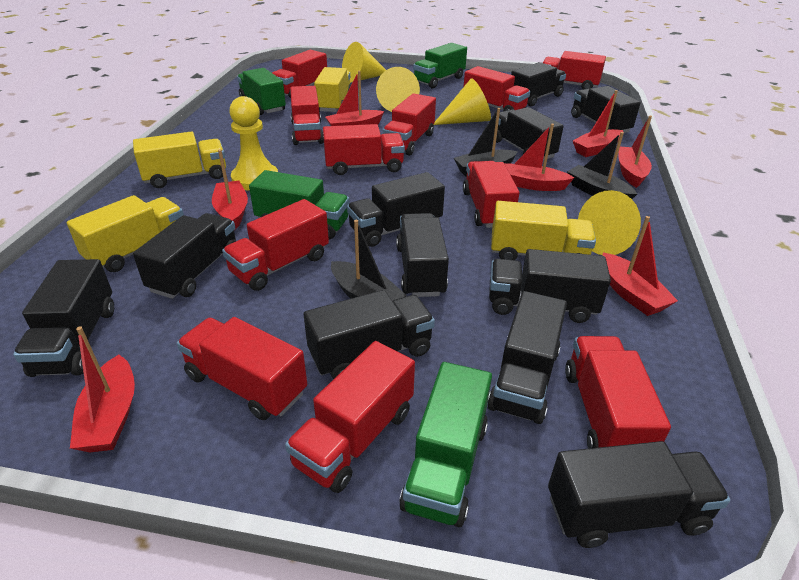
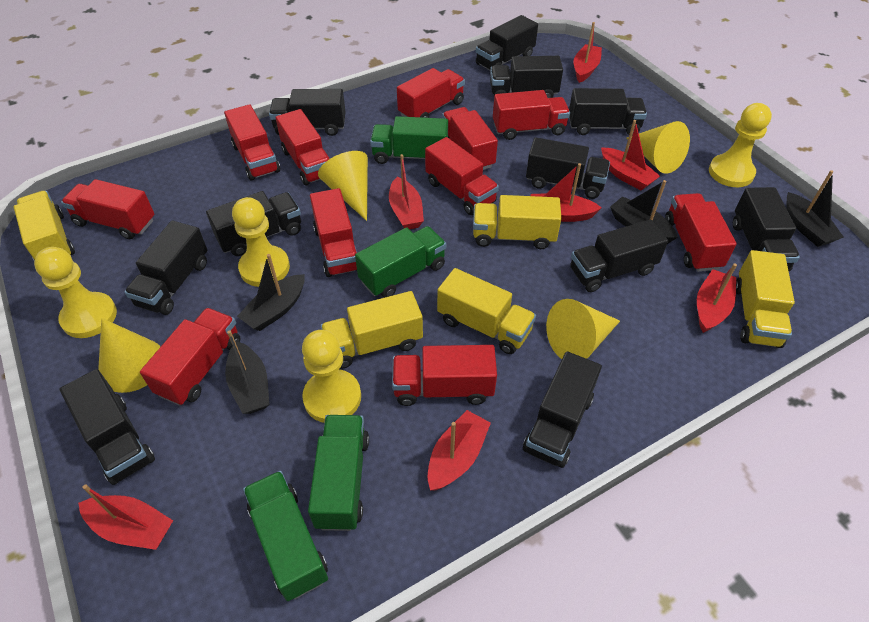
black boat: [331,220,407,301] [454,108,518,177] [567,132,637,199] = 3 -> [225,330,269,414] [237,254,305,331] [610,180,678,244] [786,170,844,247] = 4
yellow pawn: [229,96,278,191] = 1 -> [34,247,117,338] [232,197,290,287] [302,330,361,423] [709,103,772,187] = 4
yellow truck: [67,195,184,272] [133,132,226,188] [314,67,351,112] [491,201,596,260] = 4 -> [14,191,75,261] [321,291,423,369] [437,268,536,354] [473,195,562,249] [736,250,795,348] = 5

